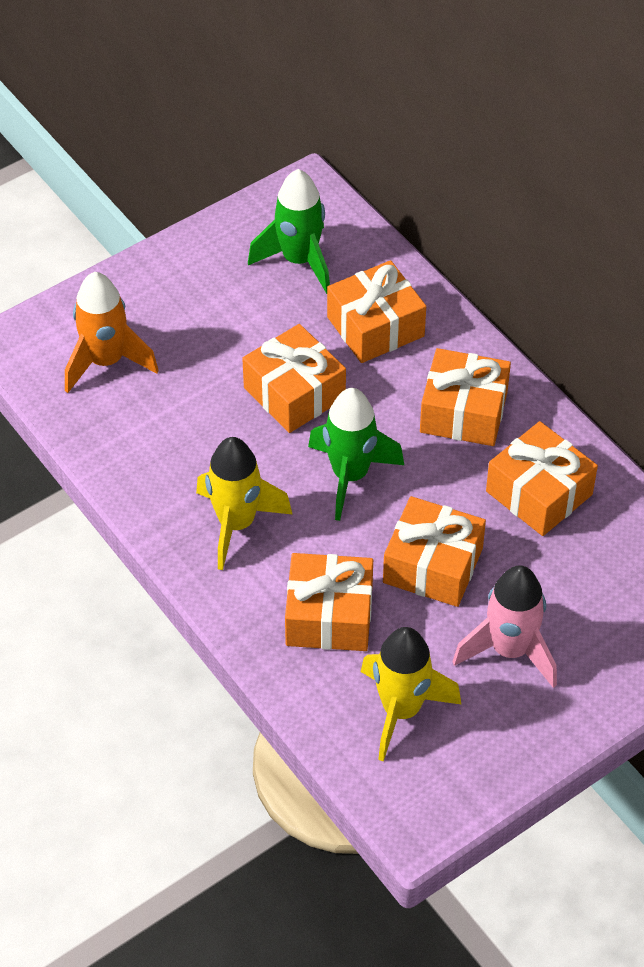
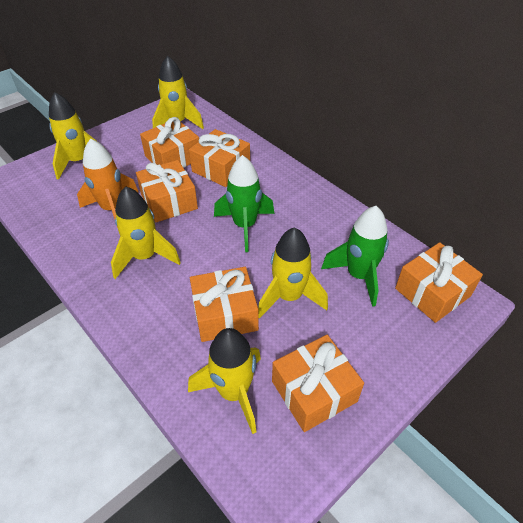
pink rocket: [452,565,557,688] = 1 -> none = 0
yellow rocket: [196,437,293,570] [361,627,462,762] = 2 -> [49,92,98,180] [111,186,181,279] [152,55,204,129] [188,328,261,434] [258,227,328,319] = 5

